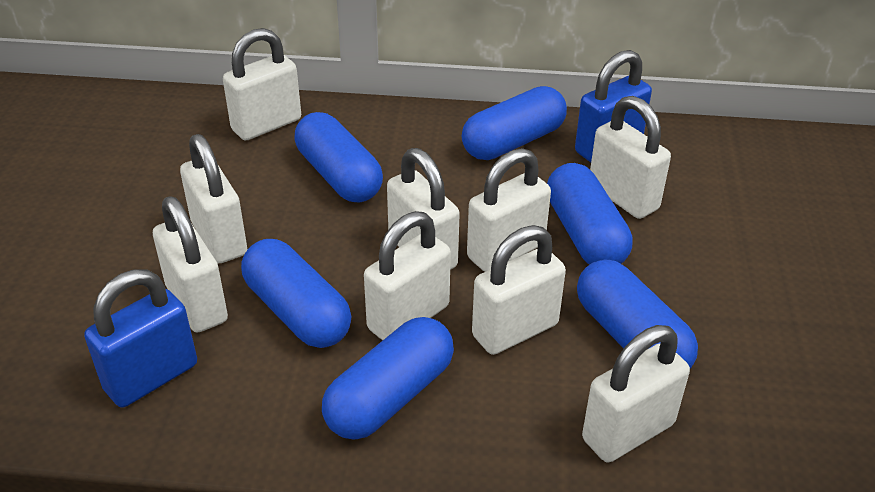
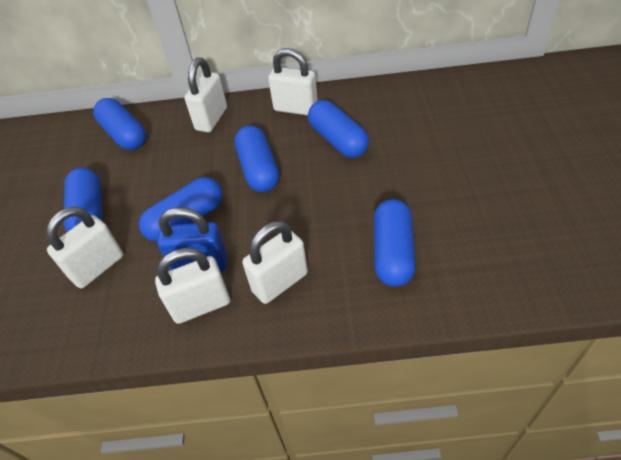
blue padlock: [84,269,197,408] [575,50,652,162] = 2 -> [157,207,227,272] = 1
white padlock: [153,196,228,333] [180,134,247,263] [223,28,301,140] [364,211,451,341] [387,148,460,270] [467,148,551,272] [472,225,566,355] [582,325,690,463] [590,96,671,219] = 9 -> [46,207,123,288] [155,248,230,324] [184,57,227,132] [242,221,308,304] [268,48,318,115] = 5

